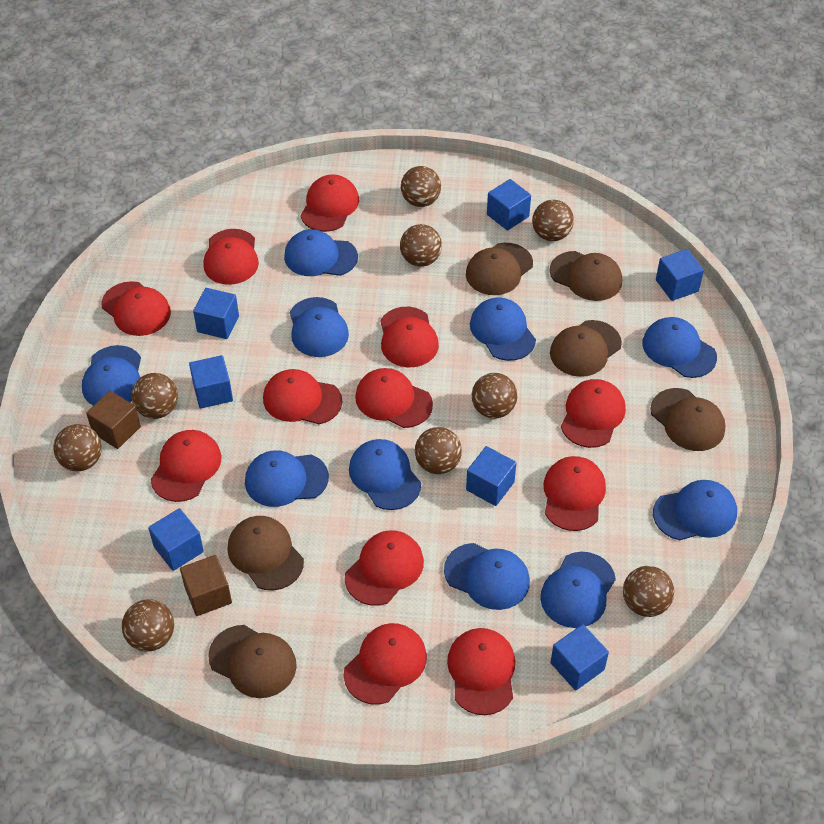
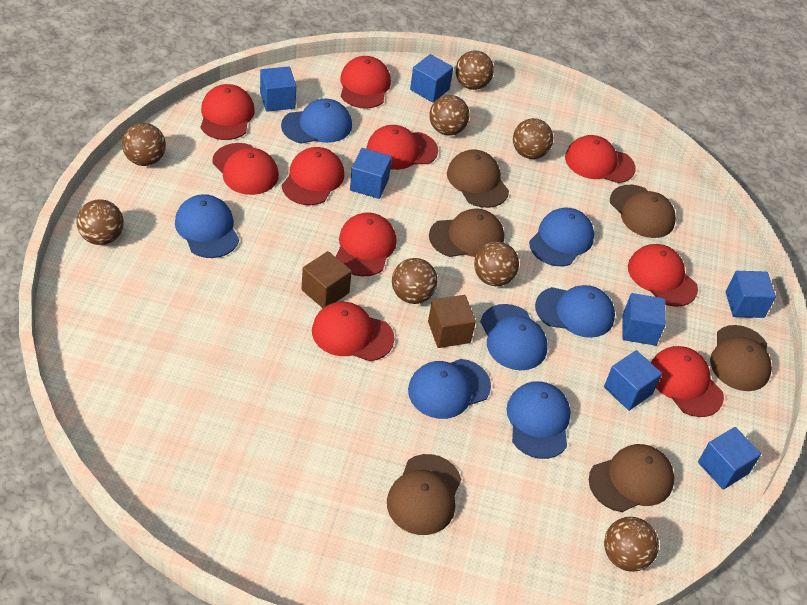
blue cap: [82,345,141,406] [245,450,329,507] [284,229,358,276] [290,297,349,357] [349,439,421,510] [444,543,530,610] [470,297,536,361] [540,552,616,628] [642,317,717,378] [653,480,737,540] = 10 -> [175,194,239,258] [281,99,352,144] [408,359,491,419] [480,304,548,370] [506,381,571,459] [529,208,594,266] [535,285,615,338] = 7
brown ball: [53,424,102,471] [122,599,174,652] [131,373,178,419] [400,224,442,267] [401,166,441,207] [415,427,462,474] [472,373,517,419] [532,200,574,241] [623,566,674,617] = 9 -> [76,199,124,245] [122,123,166,166] [392,258,438,304] [430,95,469,135] [455,50,494,90] [474,241,519,286] [513,118,553,159] [604,517,659,572] = 8
red cap: [101,281,171,336] [150,430,222,502] [203,229,259,285] [263,369,342,424] [300,174,359,232] [344,623,427,705] [345,530,424,606] [355,368,433,428] [380,307,439,367] [447,628,515,715] [544,456,606,531] [561,379,626,448] = 12 -> [201,84,255,140] [212,143,279,195] [282,147,344,205] [312,302,394,361] [336,213,397,276] [340,56,391,109] [366,125,438,170] [565,135,636,183] [628,244,698,307] [651,346,724,417] = 10

